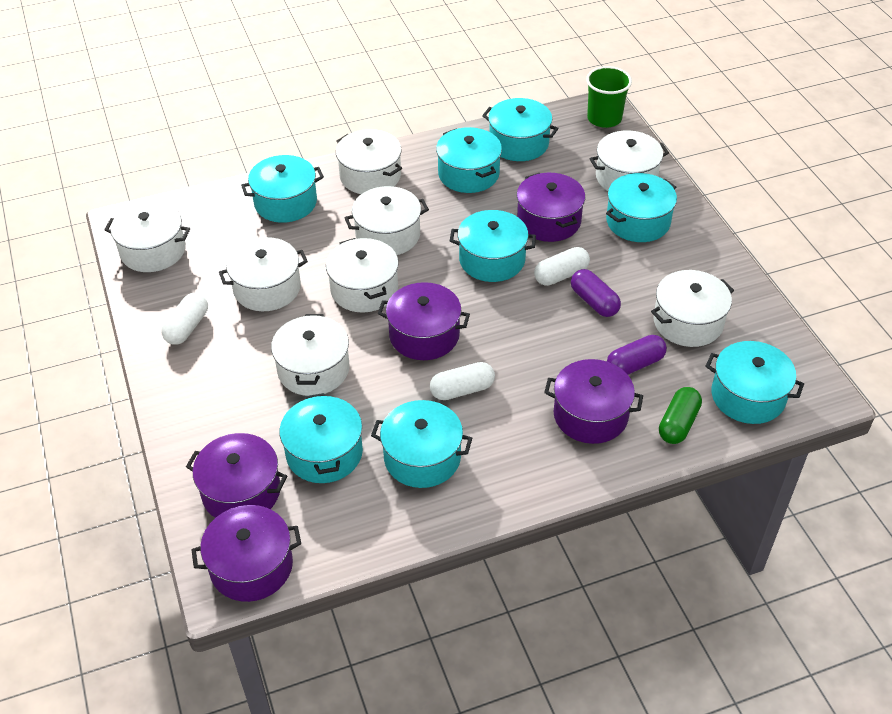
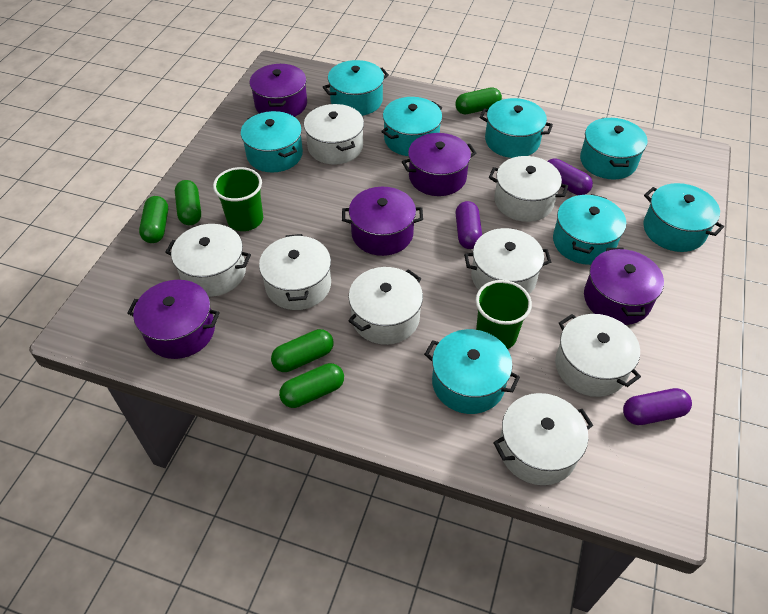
green capsule: [659,387,702,444] = 1 -> [139,196,168,243] [175,180,201,225] [271,329,333,372] [279,363,344,408] [455,87,502,114] = 5
green cup: [586,66,632,128] = 1 -> [213,167,263,231] [476,280,532,349] = 2
purple capsule: [571,269,621,317] [607,335,667,375] = 2 -> [456,201,482,249] [548,159,593,195] [623,388,692,425] = 3
white capsule: [161,293,208,345] [430,362,495,400] [534,247,590,286] = 3 -> none = 0

